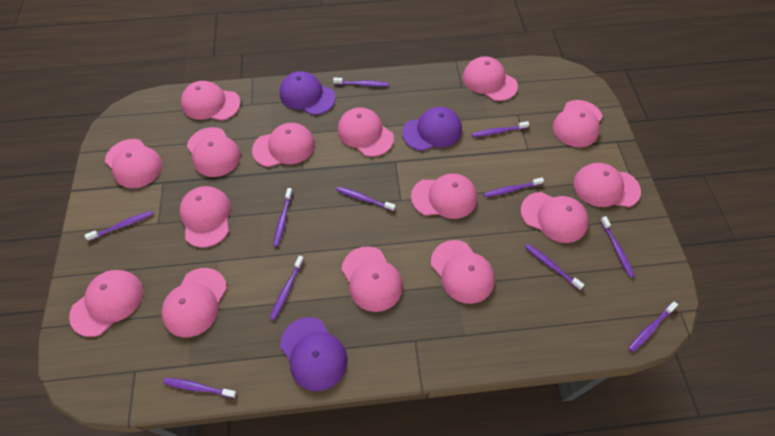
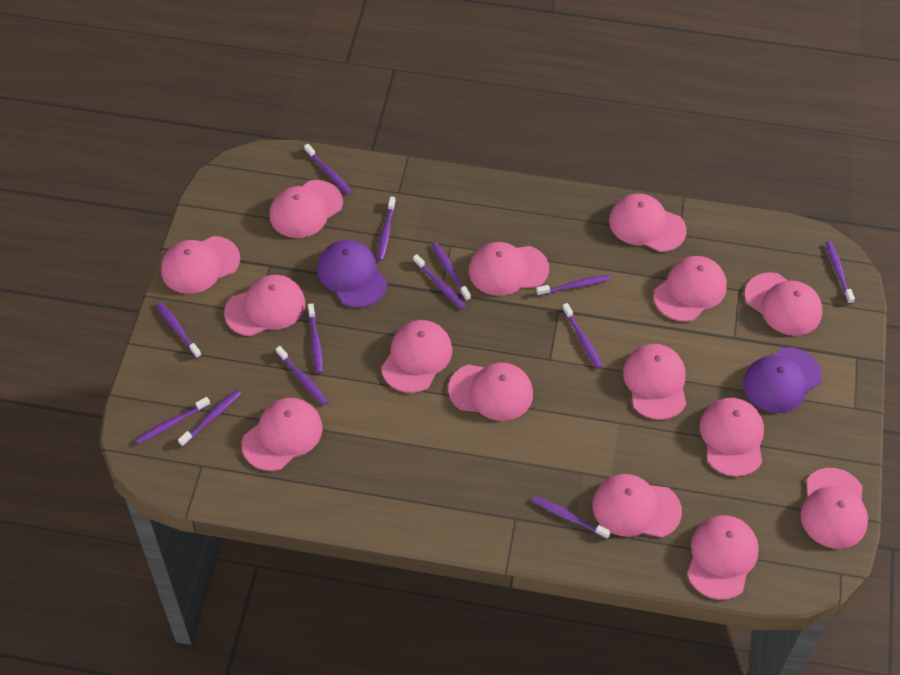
purple cap: [280,71,336,115] [280,317,348,391] [402,107,462,151] = 3 -> [317,240,387,308] [743,347,822,413] = 2
purple toothbrush: [85,211,153,241] [163,378,237,398] [270,256,304,320] [273,188,293,247] [333,78,388,87] [337,187,396,211] [472,121,529,137] [483,177,544,197] [525,244,584,290] [600,216,635,278] [628,301,678,352] = 11 -> [135,397,210,444] [156,302,201,358] [178,390,241,447] [276,346,328,406] [304,144,352,195] [308,303,323,373] [377,196,396,261] [413,254,466,309] [432,243,471,301] [532,496,611,539] [536,275,611,296] [562,303,603,369] [826,241,855,304] = 13

